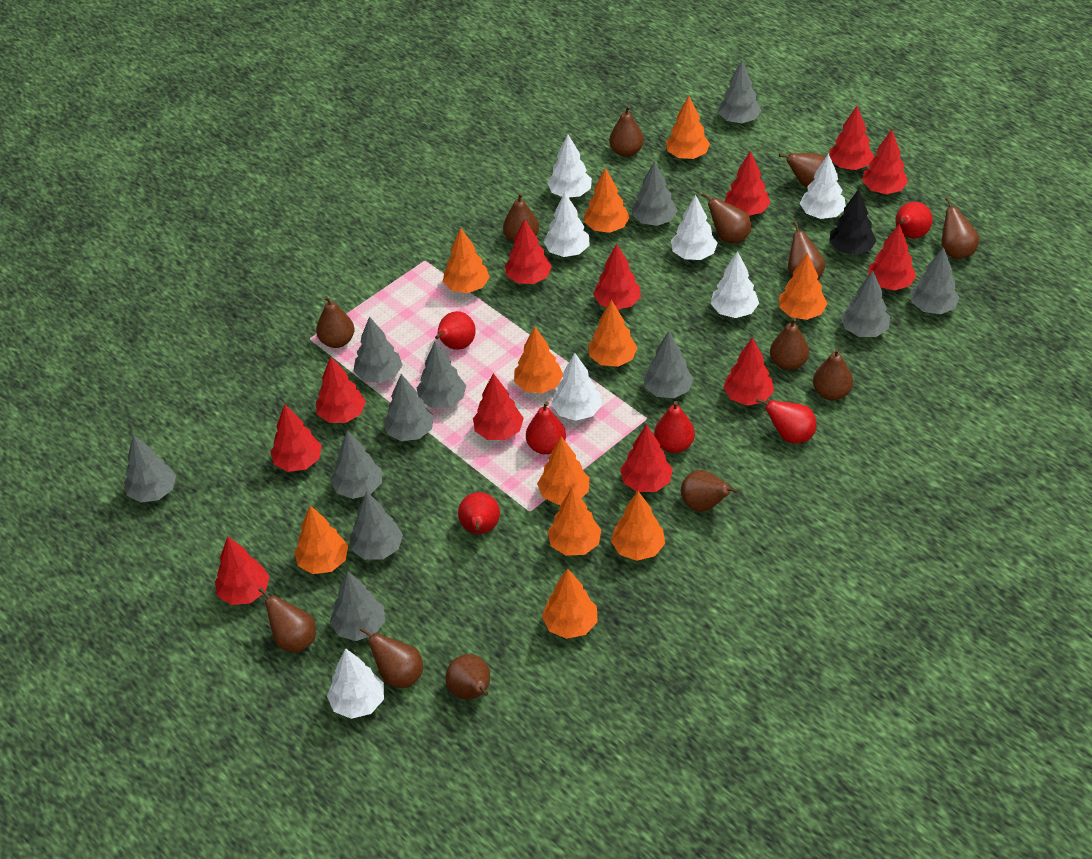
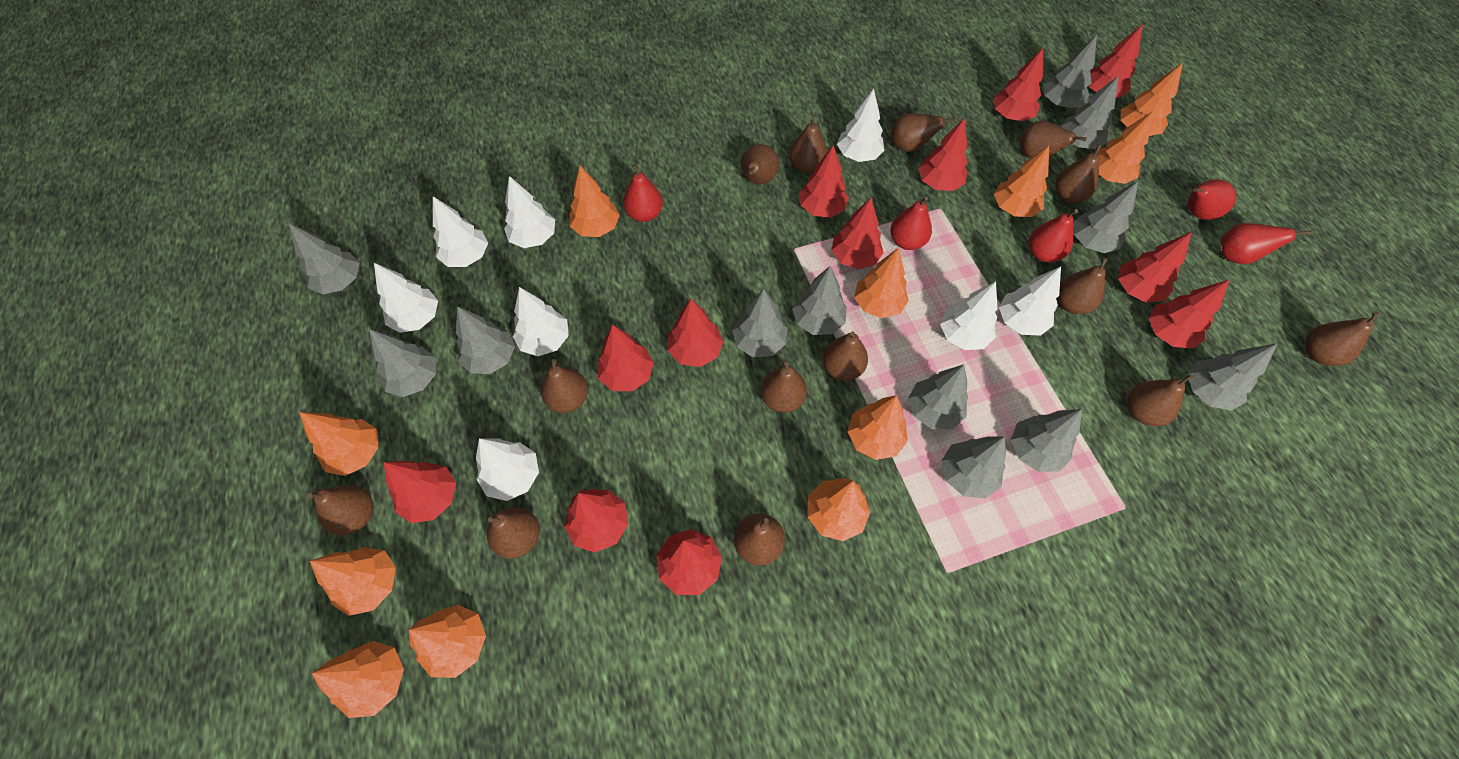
black tree: [829,189,876,255] = 1 -> none = 0
brown pear: [258,587,316,653] [316,296,354,348] [359,627,423,688] [446,654,490,700] [503,193,539,243] [609,105,644,157] [681,470,739,512] [701,193,751,243] [770,318,809,370] [779,153,826,188] [788,221,825,280] [813,348,853,400] [941,197,979,259] = 13 -> [307,485,374,535] [487,507,540,559] [541,359,588,413] [734,513,785,565] [741,144,779,184] [761,359,807,413] [790,117,828,173] [823,331,868,381] [891,113,955,152] [1020,121,1087,158] [1055,144,1102,203] [1057,258,1107,314] [1127,374,1193,426] [1305,311,1379,366] = 14
red pear: [435,311,476,350] [458,492,500,534] [526,402,566,455] [654,401,695,453] [756,398,817,443] [895,202,932,239] = 6 -> [623,164,663,222] [891,196,932,250] [1029,209,1078,263] [1188,179,1236,220] [1221,223,1312,264] = 5
white tree: [327,648,384,719] [544,192,590,257] [547,134,592,198] [552,353,602,421] [671,195,718,260] [711,251,759,318] [800,153,846,219] = 7 -> [374,263,438,333] [433,196,488,267] [476,438,539,501] [504,176,555,248] [513,287,569,356] [837,89,884,162] [940,282,998,350] [999,267,1061,336] = 8

